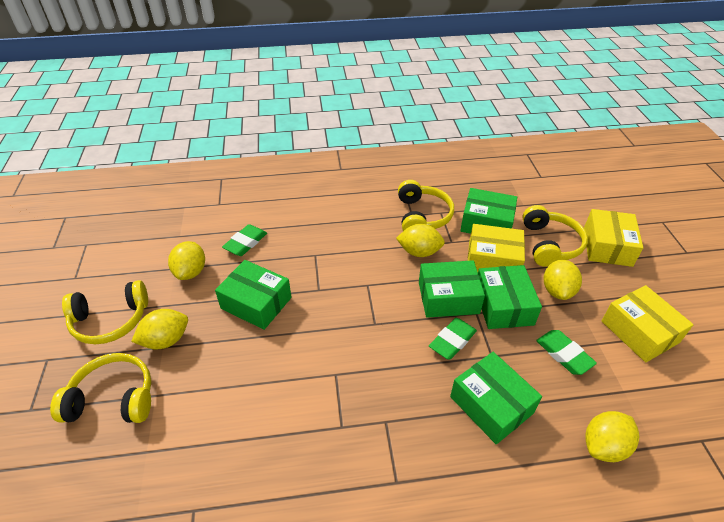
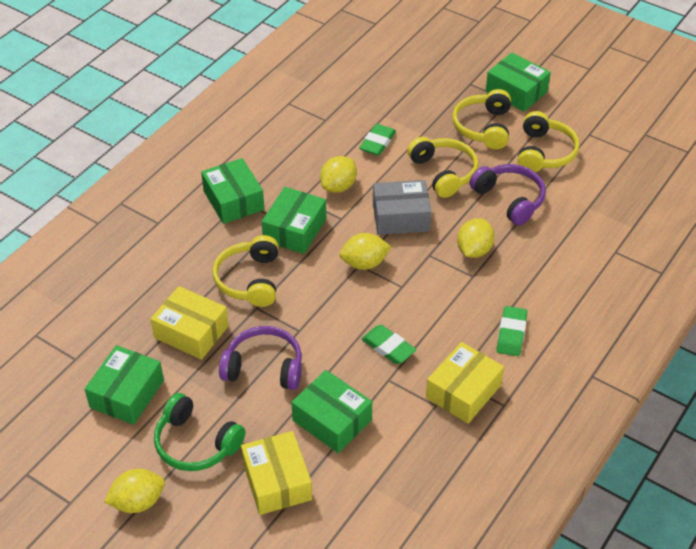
green headphones: none = 0 -> [154,393,245,471] = 1
grey box: none = 0 -> [373,180,432,235] = 1
purple headphones: none = 0 -> [219,326,302,390] [470,164,546,226] = 2
yellow lemon: [131,309,188,349] [168,241,205,280] [396,224,445,257] [543,260,582,300] [585,411,639,462] = 5 -> [104,469,165,513] [320,156,357,193] [340,233,391,270] [457,218,495,258] = 4

